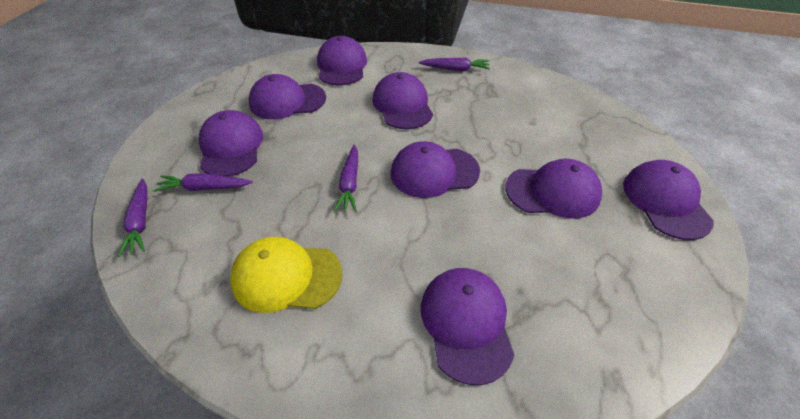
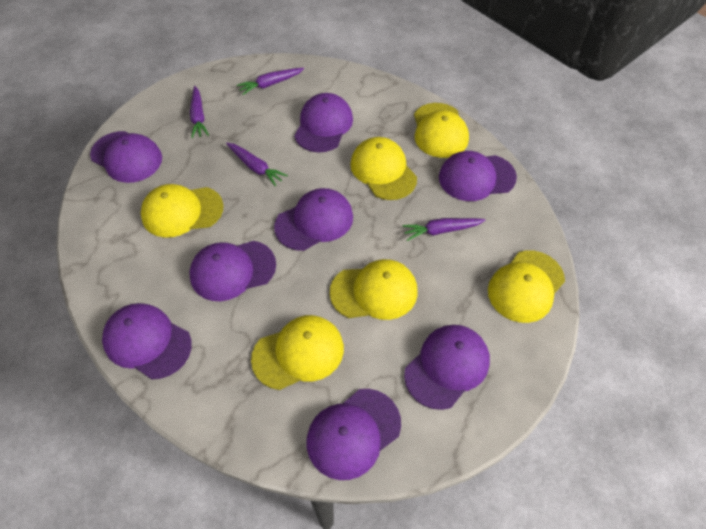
yellow cap: [230,237,342,313] = 1 -> [141,184,224,238] [251,315,344,390] [330,259,418,320] [350,137,417,200] [414,103,469,158] [488,250,565,323] = 6

